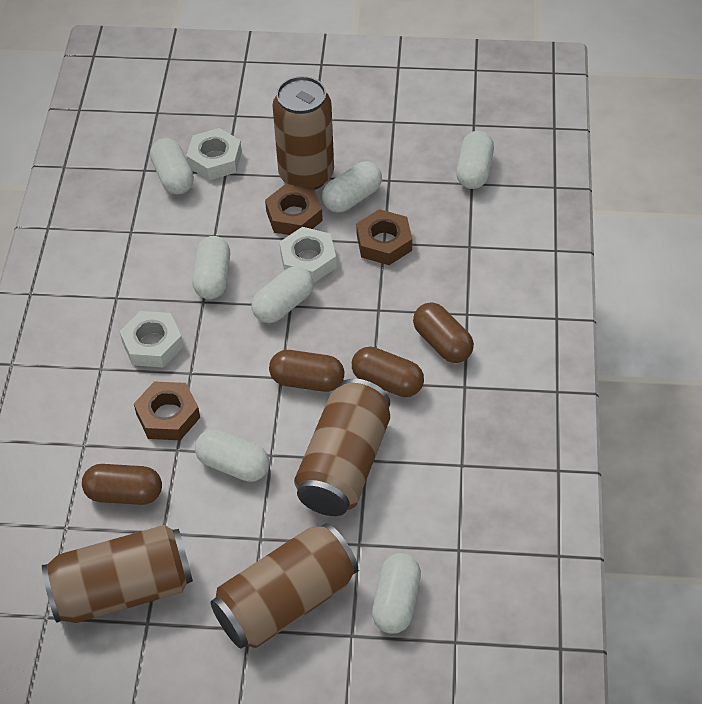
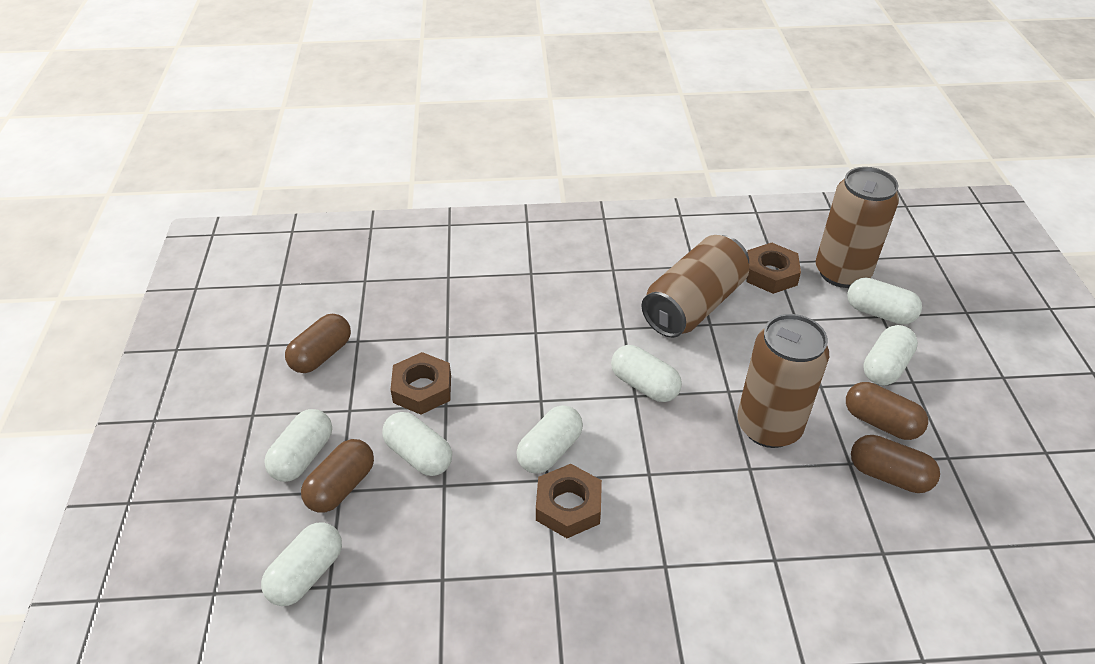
brown can: [42,525,193,623] [211,523,358,648] [272,76,334,190] [294,379,390,516] = 4 -> [642,235,749,338] [737,314,829,448] [816,167,899,288] = 3
white nut: [120,311,183,367] [186,128,242,180] [280,227,337,283] = 3 -> none = 0

